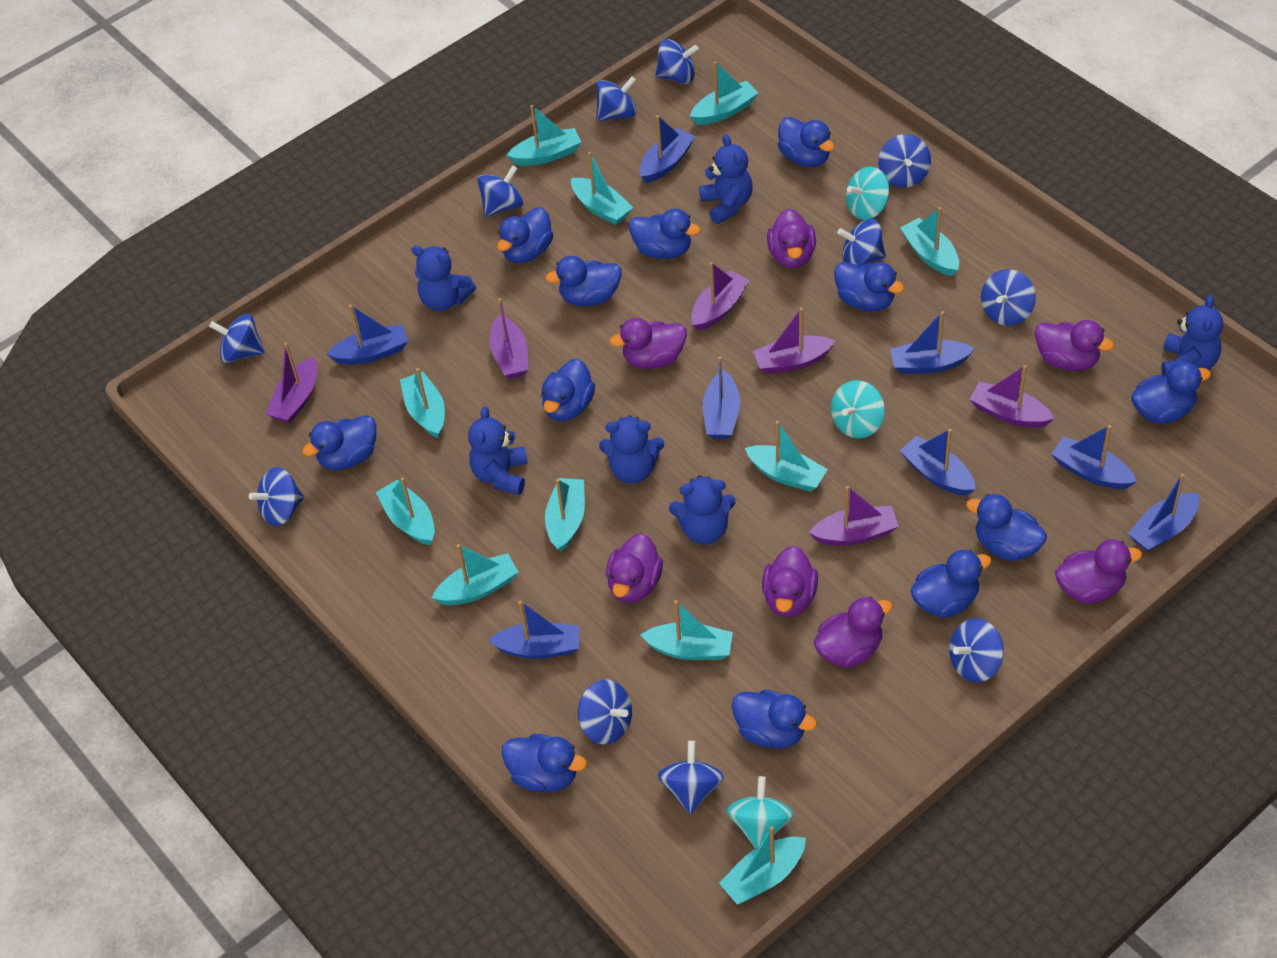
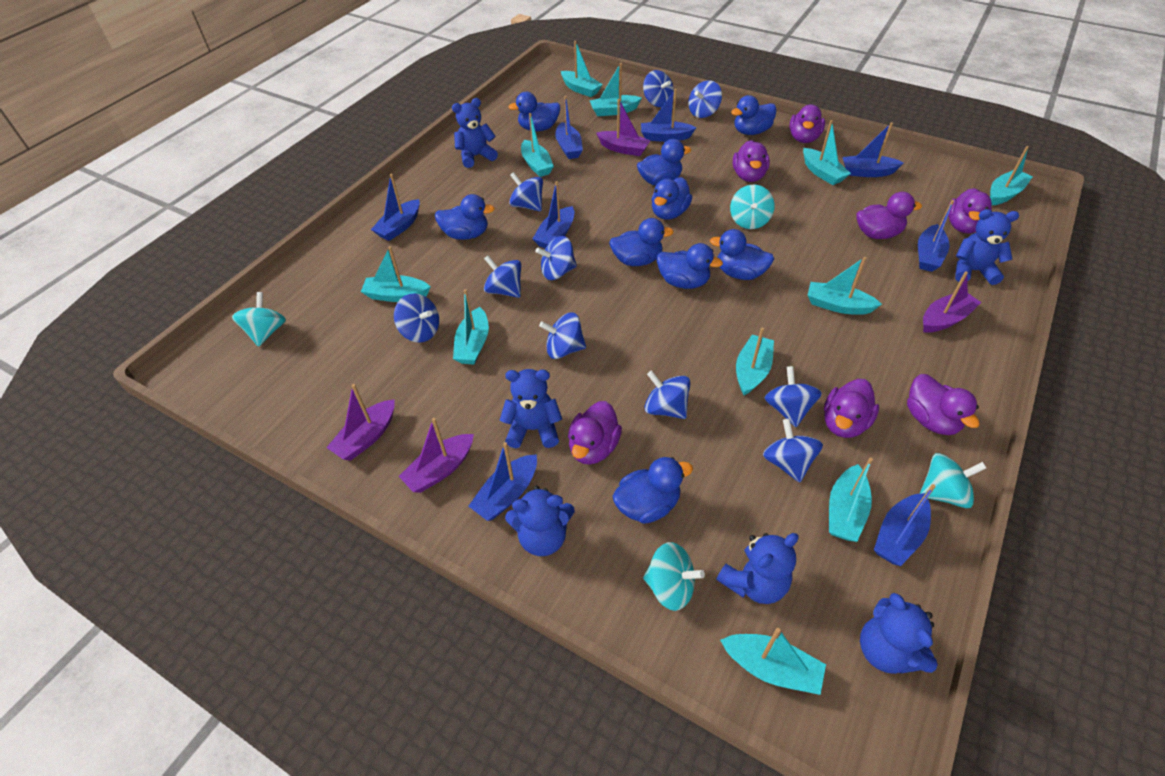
blue duck: [302,415,376,470] [497,207,554,263] [502,734,587,792] [541,359,595,421] [545,256,622,306] [629,209,701,259] [732,690,817,749] [778,117,835,167] [834,262,904,312] [910,550,992,618] [966,494,1047,561] [1131,361,1211,424] = 12 -> [435,194,495,240] [508,92,560,132] [609,218,674,266] [613,457,693,524] [637,139,691,186] [651,177,692,220] [657,243,723,289] [710,229,774,280] [731,95,777,135] = 9
blue spinning top: [209,314,265,363] [249,467,304,526] [478,165,524,217] [578,680,632,744] [596,77,637,121] [655,39,699,84] [658,741,724,814] [837,219,886,266] [878,134,931,188] [949,618,1004,682] [981,269,1036,326] = 11 -> [394,293,439,343] [484,255,521,298] [509,172,543,211] [535,236,577,280] [539,312,586,359] [643,70,674,107] [644,370,690,419] [689,80,722,118] [763,419,823,483] [765,366,822,427] = 10
purple boat: [266,343,317,423] [489,298,528,379] [691,262,750,331] [753,308,835,374] [809,486,899,545] [970,365,1055,428] = 6 -> [326,384,395,461] [398,418,474,493] [596,99,651,156] [923,272,981,332] = 4
turquoise spinning top: [727,776,794,848] [831,380,885,439] [846,166,890,220] = 3 -> [232,292,286,347] [643,542,705,611] [730,185,774,229] [920,453,987,508] = 4

